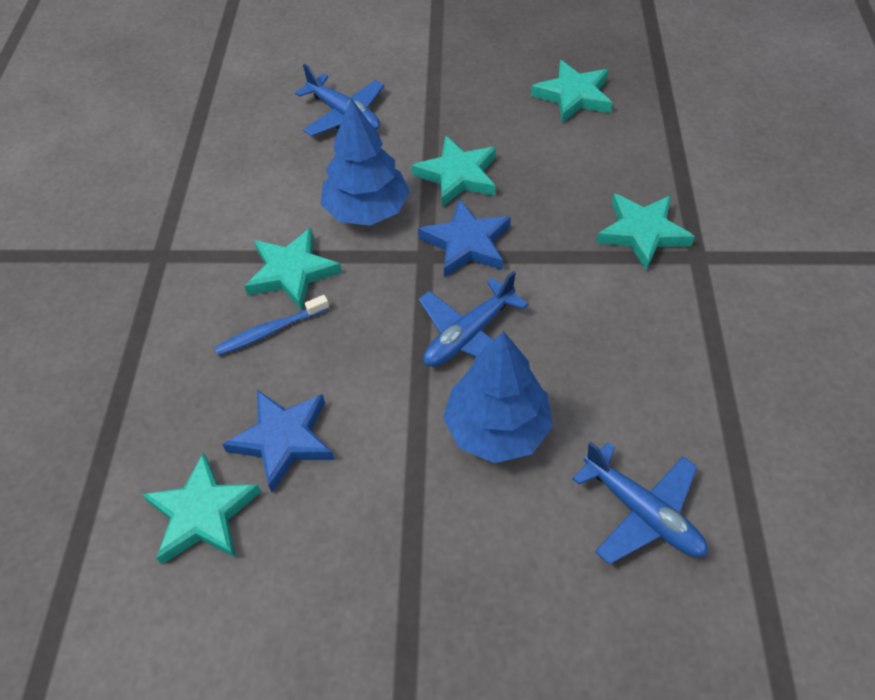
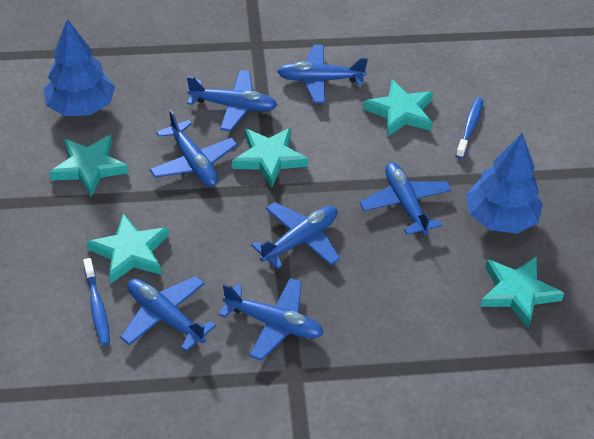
blue plane: [295,64,384,136] [419,271,528,367] [572,442,708,565] = 3 -> [120,276,216,351] [150,110,237,187] [187,70,277,131] [219,278,324,361] [251,202,340,269] [277,45,368,103] [359,162,452,235] = 7
blue star: [222,390,335,492] [418,199,511,277] = 2 -> none = 0
blue toothbrush: [214,295,329,356] = 1 -> [83,258,110,345] [456,97,483,158] = 2

